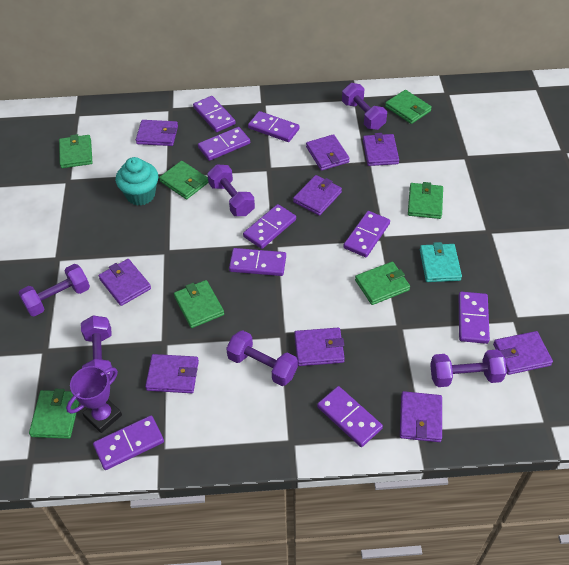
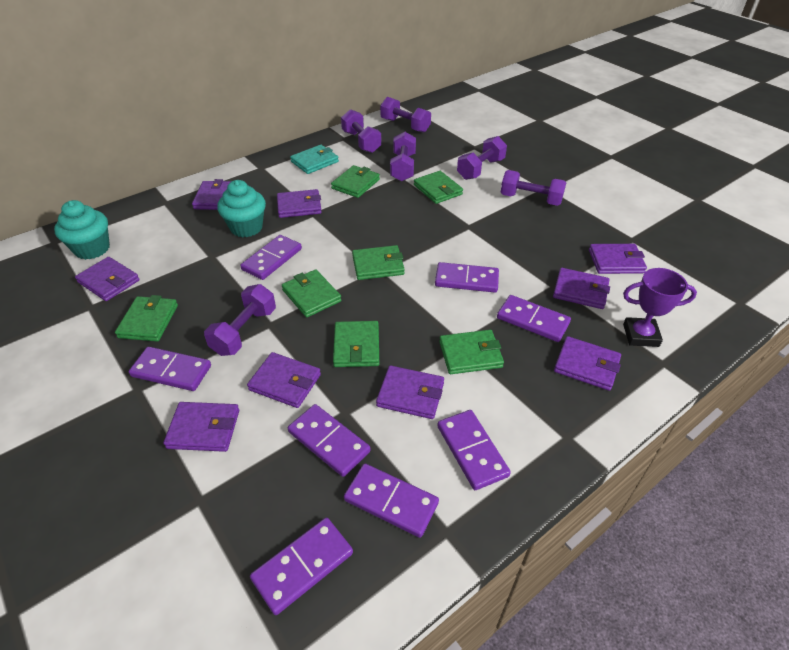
purple domino: [93,416,164,470] [193,96,236,132] [198,127,250,161] [229,248,286,276] [243,204,296,249] [248,111,300,142] [317,386,383,447] [343,211,390,257] [459,292,490,344] = 9 -> [129,347,211,391] [240,235,302,280] [250,517,353,615] [288,404,370,477] [344,464,439,538] [435,262,499,293] [437,410,511,490] [497,295,571,342] = 8
turquoise cupcake: [116,157,158,206] = 1 -> [54,200,110,260] [217,180,266,238] = 2

